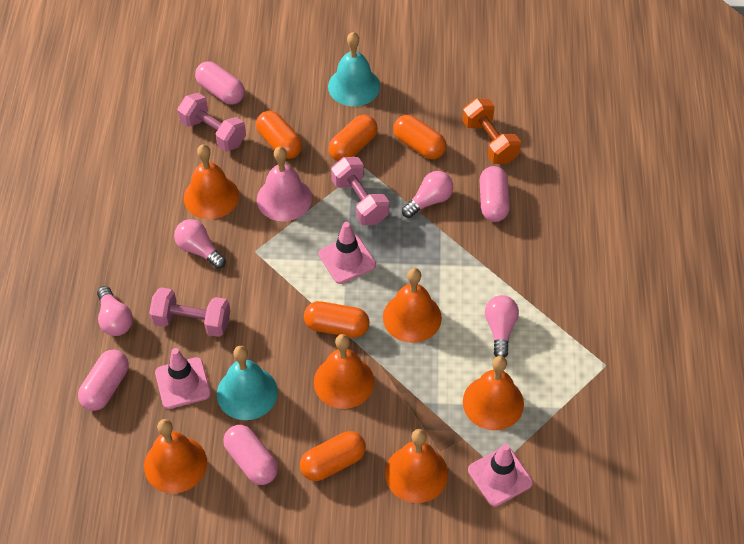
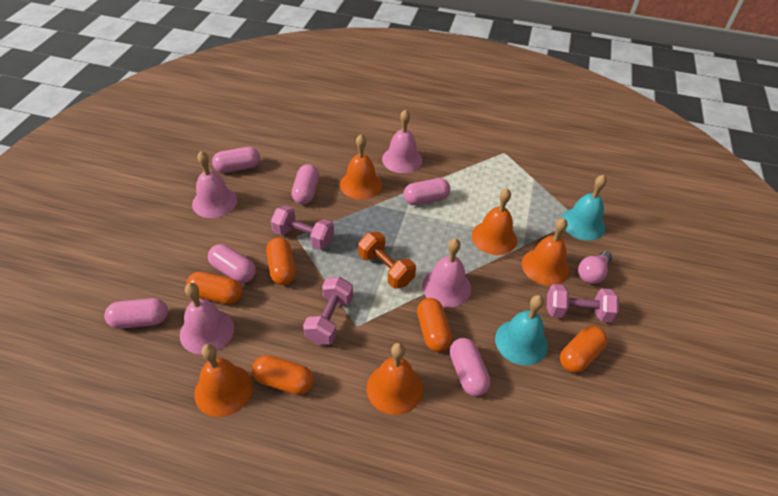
orange bell: [144,419,207,493] [184,144,239,219] [314,334,374,409] [383,268,442,343] [385,429,448,503] [463,356,524,430] = 6 -> [194,344,253,417] [340,134,382,200] [367,343,423,415] [472,188,517,255] [522,218,569,286] = 5
pink bell: [257,147,312,221] = 1 -> [180,283,234,355] [192,151,237,218] [382,110,422,173] [422,238,471,307] = 4
pink capsule: [78,349,129,411] [195,61,245,105] [223,425,278,485] [480,166,510,222] = 4 -> [104,298,168,329] [208,244,256,283] [212,147,260,173] [291,164,319,204] [403,178,450,205] [450,338,490,396] = 6
pink light bulb: [97,286,133,336] [174,219,226,269] [402,171,453,218] [485,295,519,358] = 4 -> [578,251,612,284] = 1
pink traffic cone: [155,348,211,409] [319,222,376,284] [468,444,533,507] = 3 -> none = 0

